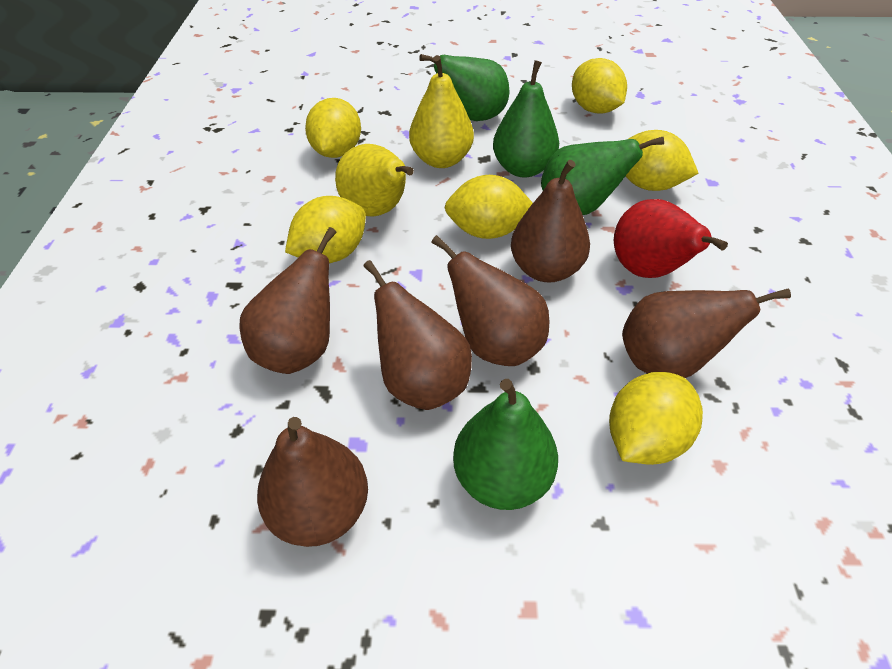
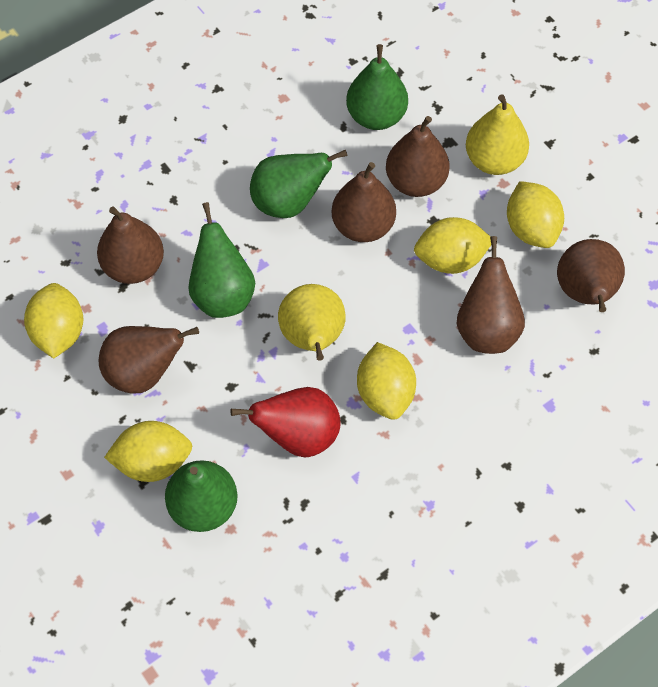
yellow lemon: [285,196,366,263] [305,98,361,158] [444,175,533,239] [572,58,627,114] [609,372,703,465] [626,130,699,191] = 6 -> [24,283,83,358] [104,421,192,482] [357,342,416,420] [414,217,491,274] [507,181,564,248] = 5

